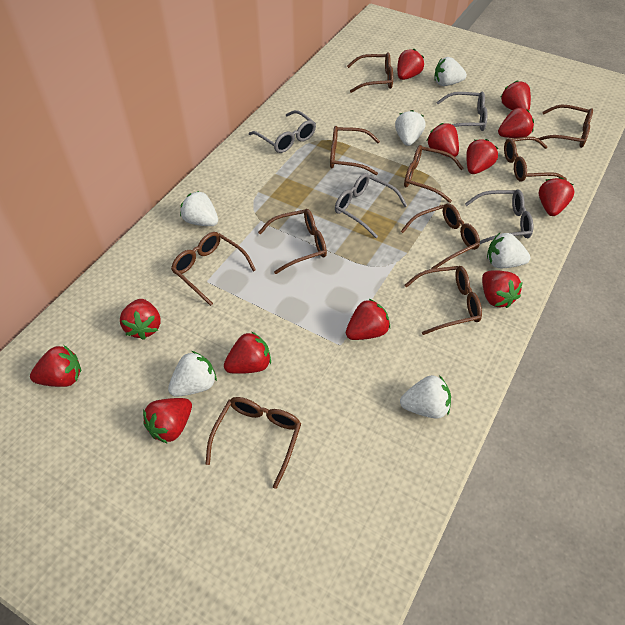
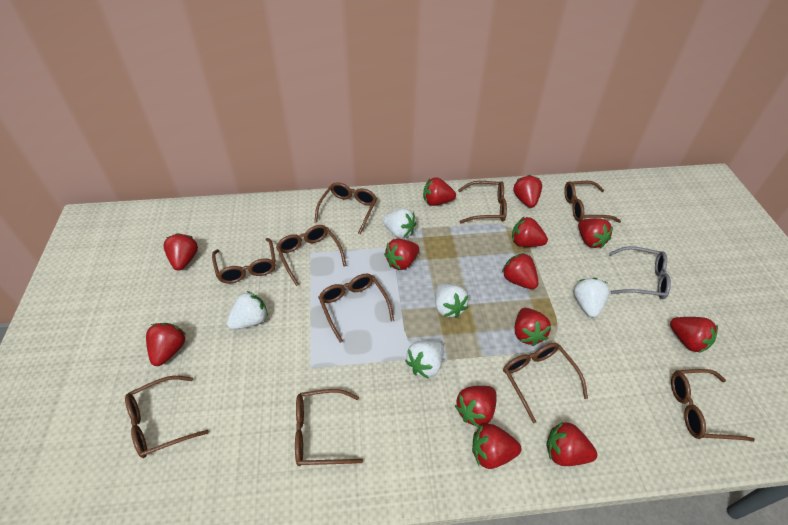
grey glasses: [249,110,316,153] [335,173,407,238] [436,91,487,131] [465,190,533,244] = 4 -> [609,246,671,299] = 1
red strawberry: [30,345,81,387] [120,299,161,340] [143,398,192,444] [224,331,271,374] [346,299,390,340] [397,49,424,80] [427,123,459,157] [466,139,498,174] [482,270,523,308] [498,108,534,138] [500,80,531,110] [539,177,575,216] = 12 -> [146,323,185,366] [163,233,198,270] [384,239,419,270] [423,177,456,206] [455,386,497,428] [472,424,521,469] [502,253,538,289] [512,217,548,247] [513,175,542,208] [515,308,551,346] [546,422,597,466] [578,218,613,248] [670,317,718,353] = 13
white strawberry: [168,351,217,397] [180,191,218,226] [395,110,426,146] [400,375,451,419] [434,57,467,86] [487,233,530,268] = 6 -> [227,291,268,330] [382,208,416,239] [405,340,444,379] [435,283,469,318] [573,278,610,318] = 5

